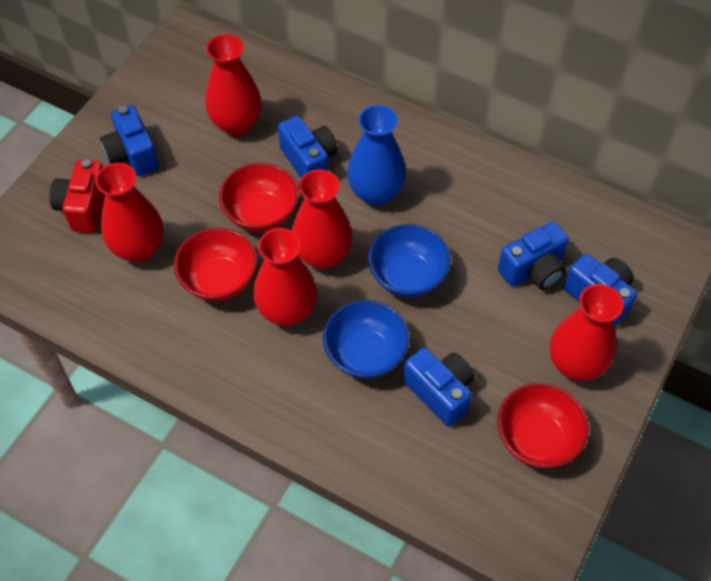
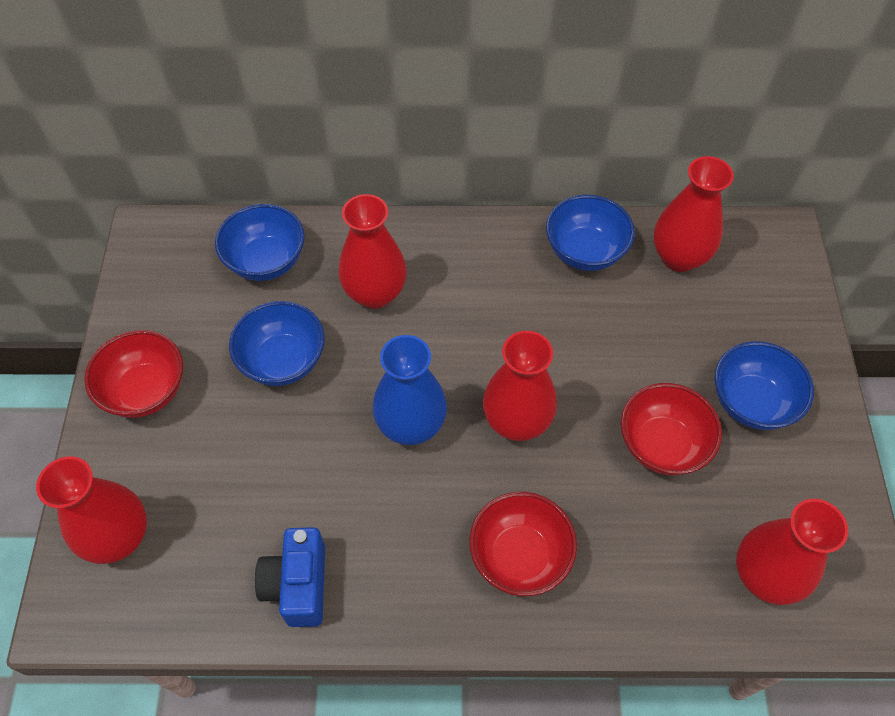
blue bowl: [323,300,410,379] [368,224,451,298] = 2 -> [215,204,305,281] [229,301,325,386] [546,195,635,271] [715,341,814,430] = 4
blue camera: [100,105,159,176] [278,116,338,178] [403,347,474,427] [498,221,569,290] [563,253,637,327] = 5 -> [255,527,325,627] = 1
red camera: [49,159,105,233] = 1 -> none = 0

